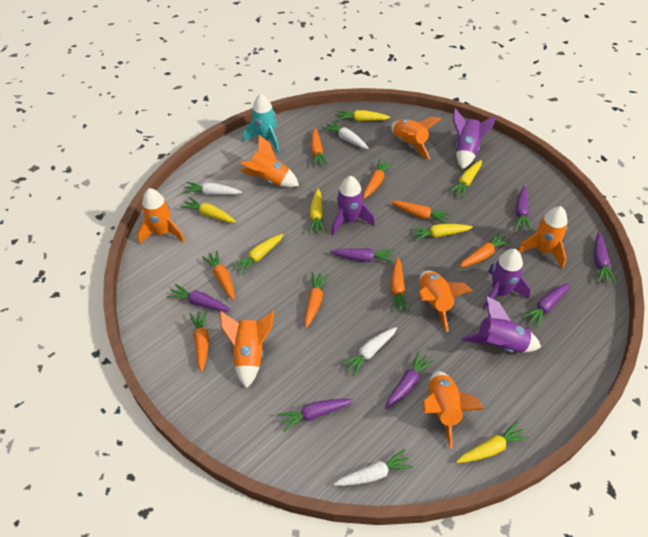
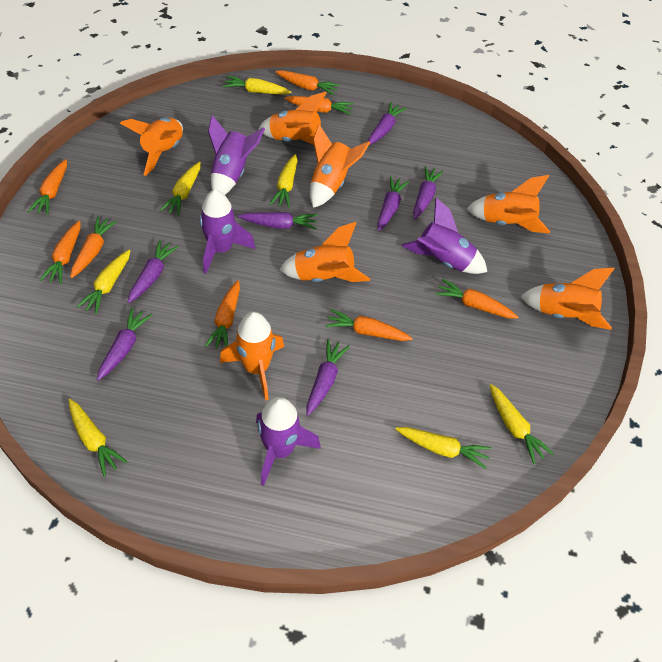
turquoise rocket: [243,94,279,152] = 1 -> none = 0
white carrot: [183,182,242,195] [323,121,369,149] [334,449,413,486] [341,327,397,376] = 4 -> none = 0

